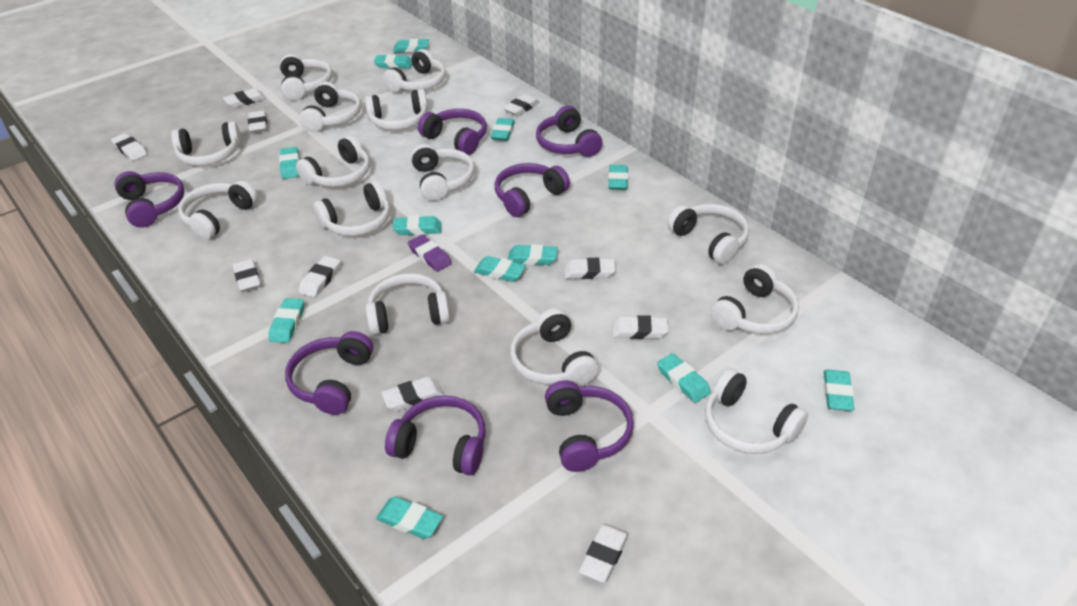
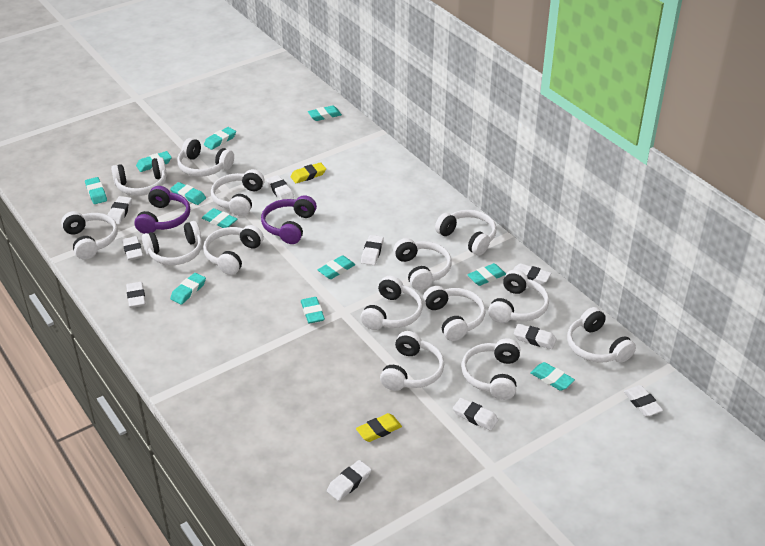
purple eraser: [408,235,452,272] = 1 -> none = 0
purple headphones: [114,171,185,228] [285,331,373,415] [385,395,486,475] [418,109,487,155] [495,163,570,217] [536,106,603,157] [545,380,634,472] = 7 -> [134,186,190,234] [261,195,317,244] = 2
turquoise eraser: [269,298,304,343] [279,147,299,179] [374,55,412,69] [376,497,443,539] [393,39,429,53] [393,216,442,235] [474,256,526,282] [491,118,515,141] [508,244,558,265] [608,165,628,190] [657,353,711,403] [824,370,854,411] = 12 -> [85,177,107,204] [136,151,172,172] [170,182,206,205] [170,273,206,305] [202,208,237,228] [204,127,236,150] [301,297,325,323] [308,105,342,121] [318,255,356,279] [467,263,506,286] [530,362,575,391] = 11
yellow eraser: none = 0 -> [290,162,326,183] [356,413,402,442] = 2

